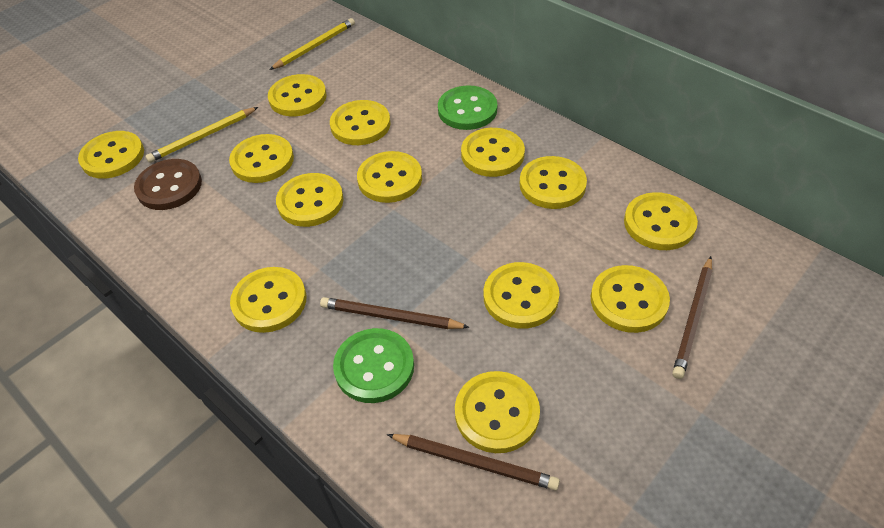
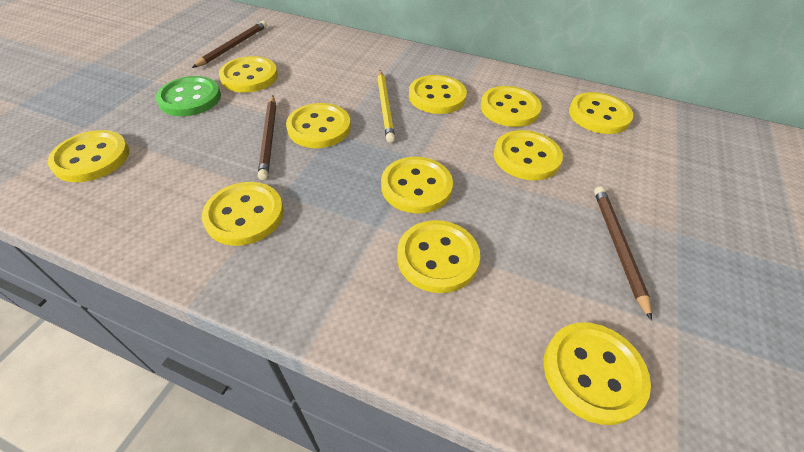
brown button: [134,159,202,210] = 1 -> none = 0
green button: [333,328,414,403] [438,85,497,130] = 2 -> [156,76,221,116] = 1
yellow button: [78,131,144,179] [229,134,294,183] [230,267,307,333] [268,74,327,116] [276,173,344,227] [330,100,391,145] [357,151,422,203] [455,371,540,453] [461,128,525,177] [484,262,559,329] [520,156,587,209] [591,265,670,333] [624,192,698,250] = 13 -> [48,130,129,182] [202,182,284,246] [219,56,278,93] [286,103,351,148] [381,157,453,214] [397,220,480,293] [409,75,467,114] [481,86,542,127] [494,130,563,180] [544,322,651,425] [569,92,633,134] = 11
yellow pencil: [146,107,258,163] [269,18,355,70] = 2 -> [377,70,395,143] = 1

